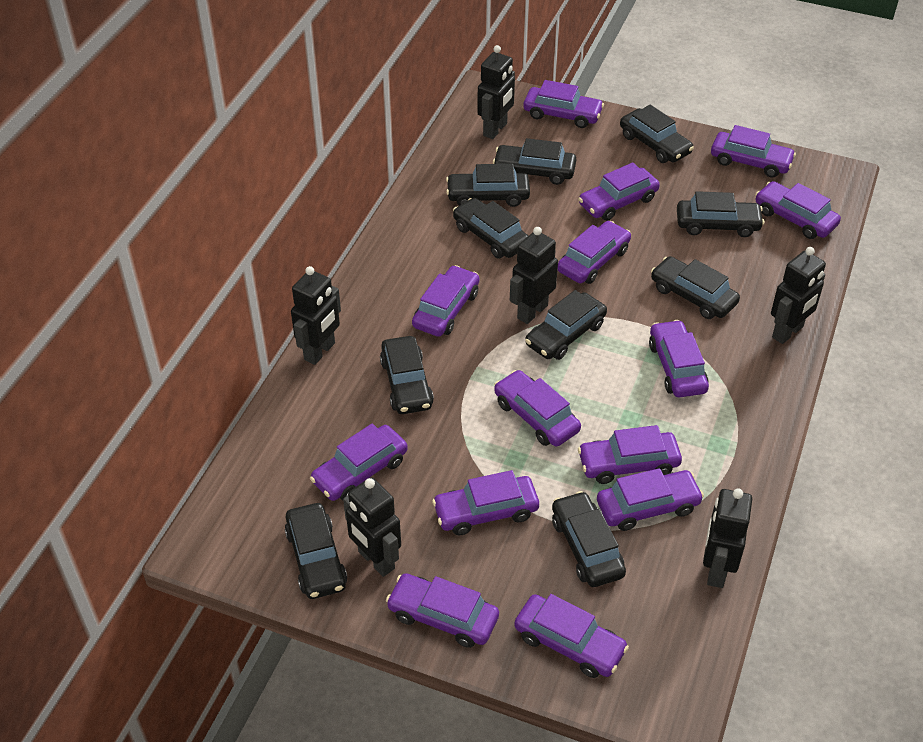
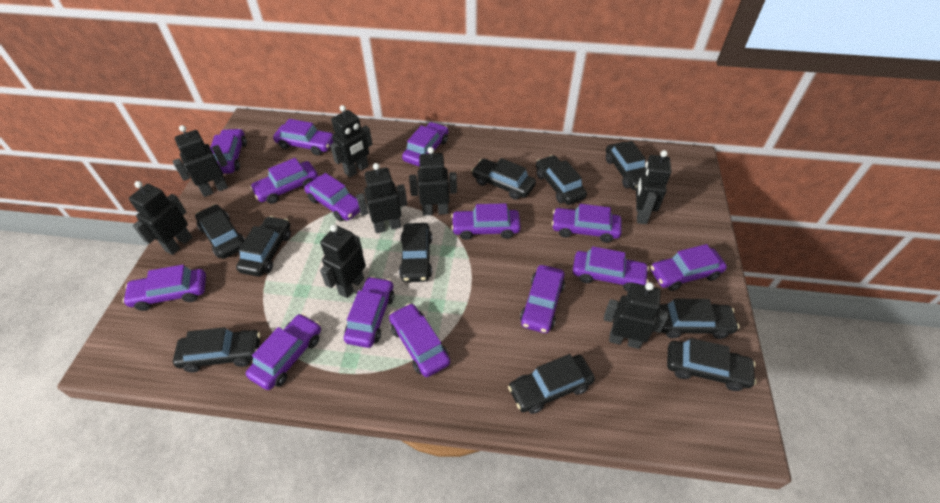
black robot: [291,266,341,365] [343,477,401,577] [477,45,515,139] [510,227,558,324] [703,489,752,588] [771,247,826,344] = 6 -> [129,181,192,255] [173,125,228,197] [320,224,366,298] [330,105,373,177] [356,163,407,233] [409,147,457,216] [604,282,668,349] [636,150,671,224] = 8

